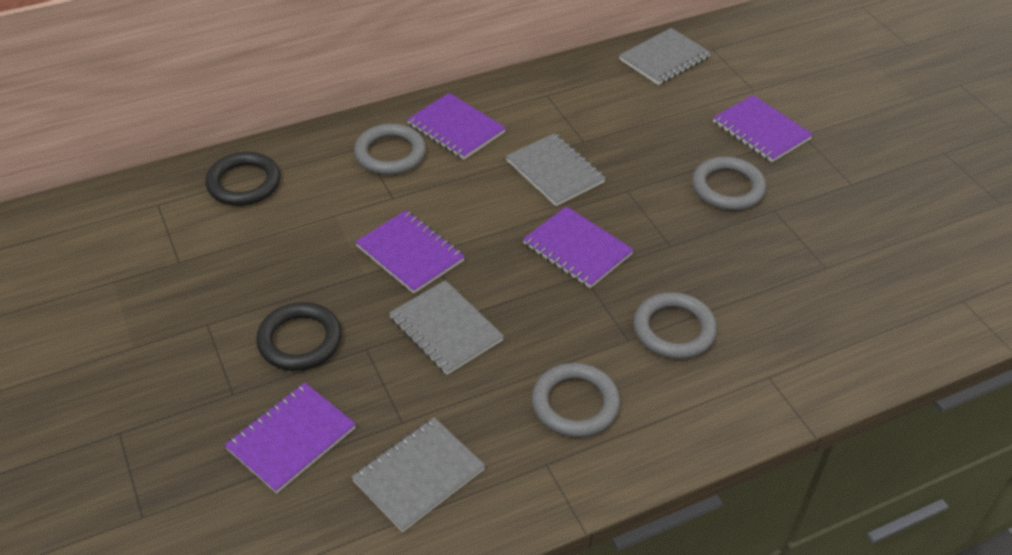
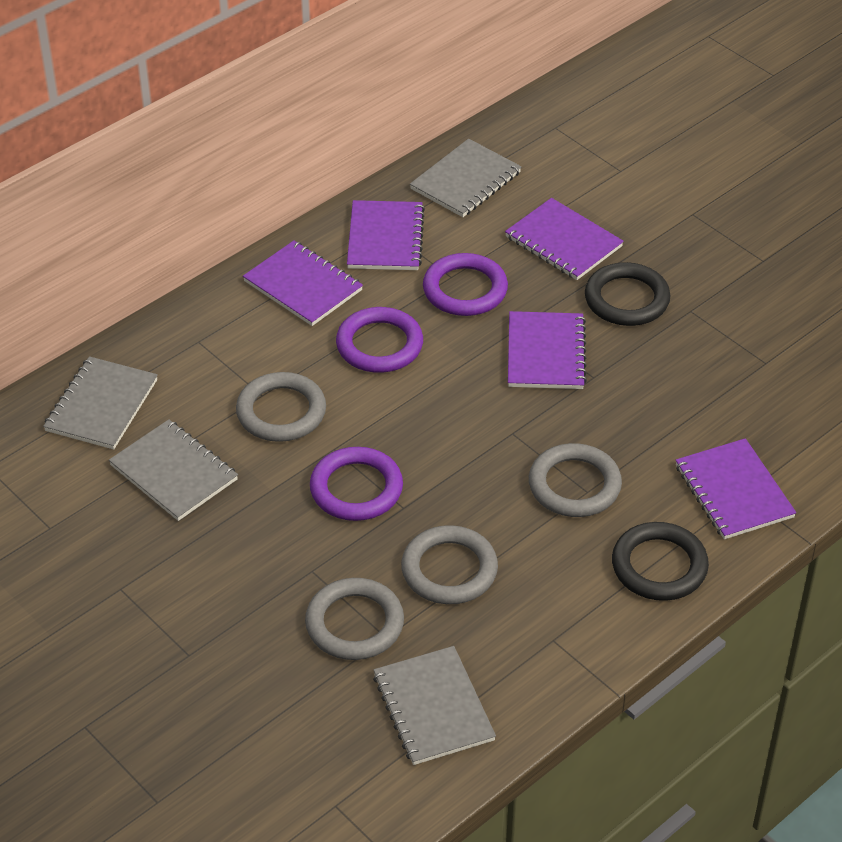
purple ring: none = 0 -> [310,447,403,521] [336,307,423,373] [423,253,508,316] = 3

